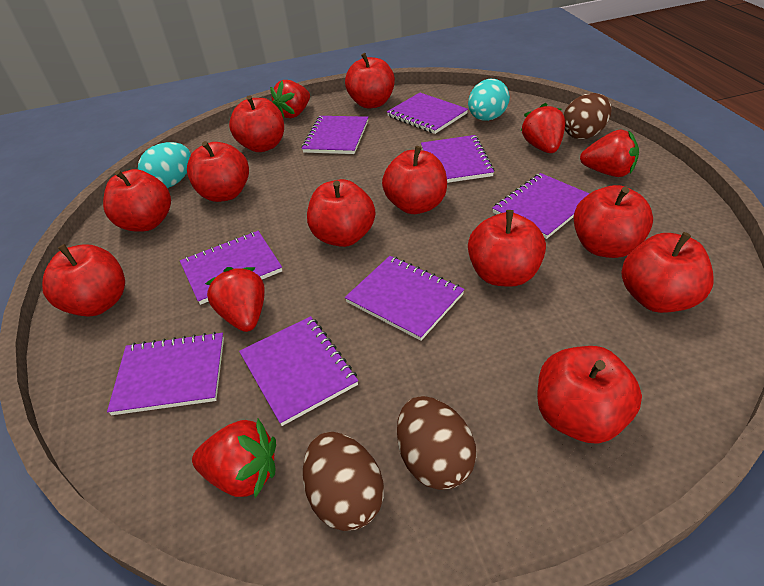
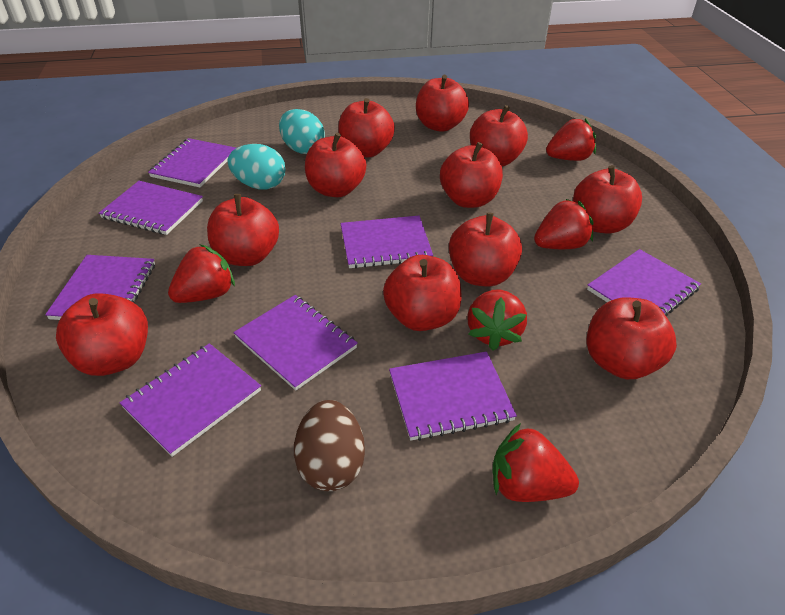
brown egg: [303,432,384,531] [397,396,476,490] [563,93,612,139] = 3 -> [294,400,365,491] = 1

